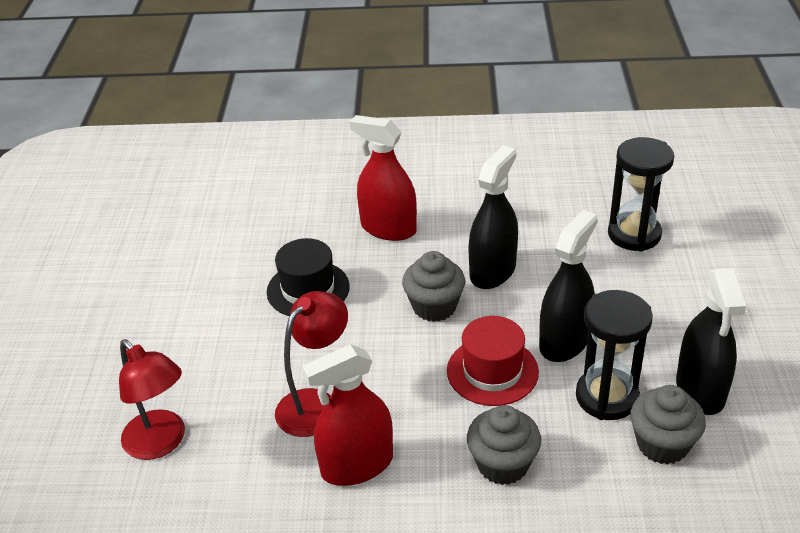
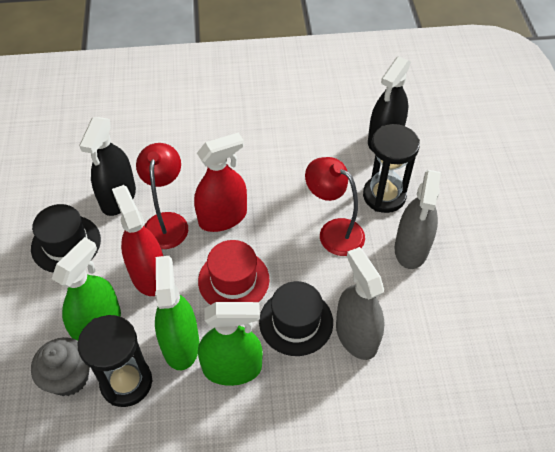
black hat: [267,238,350,316] = 1 -> [31,204,101,273] [259,281,333,356] = 2
black spray bottle: [469,145,518,289] [539,210,598,362] [676,268,746,415] = 3 -> [79,117,136,216] [368,56,411,151] = 2
green spray bottle: none = 0 -> [52,237,121,340] [155,256,199,370] [198,302,263,386] = 3
grey cupcake: [402,251,465,322] [467,405,541,485] [630,385,706,464] = 3 -> [31,337,90,396] = 1
grey spray bottle: none = 0 -> [336,247,385,360] [395,170,441,269] = 2

